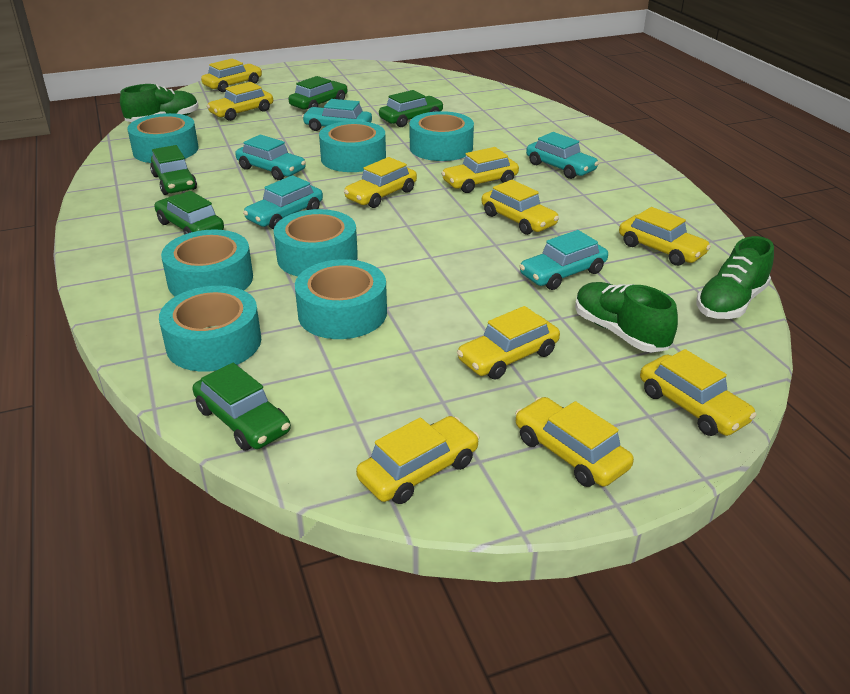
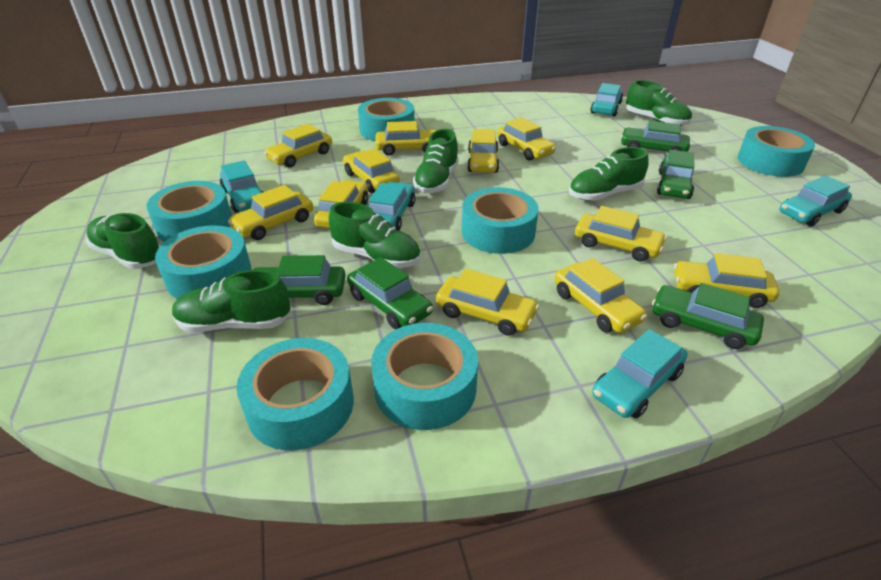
green shoe: [120,84,199,122] [575,282,678,352] [696,236,774,319] = 3 -> [86,213,161,269] [172,270,291,332] [329,202,421,268] [413,129,459,193] [569,147,649,201] [626,80,692,126] = 6
yellow car: [201,58,262,92] [207,82,273,121] [344,157,417,208] [356,416,479,504] [441,147,519,193] [457,306,560,380] [482,180,559,235] [515,397,634,487] [619,207,711,266] [640,349,757,436] = 10 -> [228,185,313,240] [264,124,332,167] [314,180,368,229] [343,148,400,193] [375,121,437,156] [436,269,539,336] [467,129,499,173] [497,117,556,161] [554,258,647,333] [575,206,667,262] [674,253,779,308] = 11

